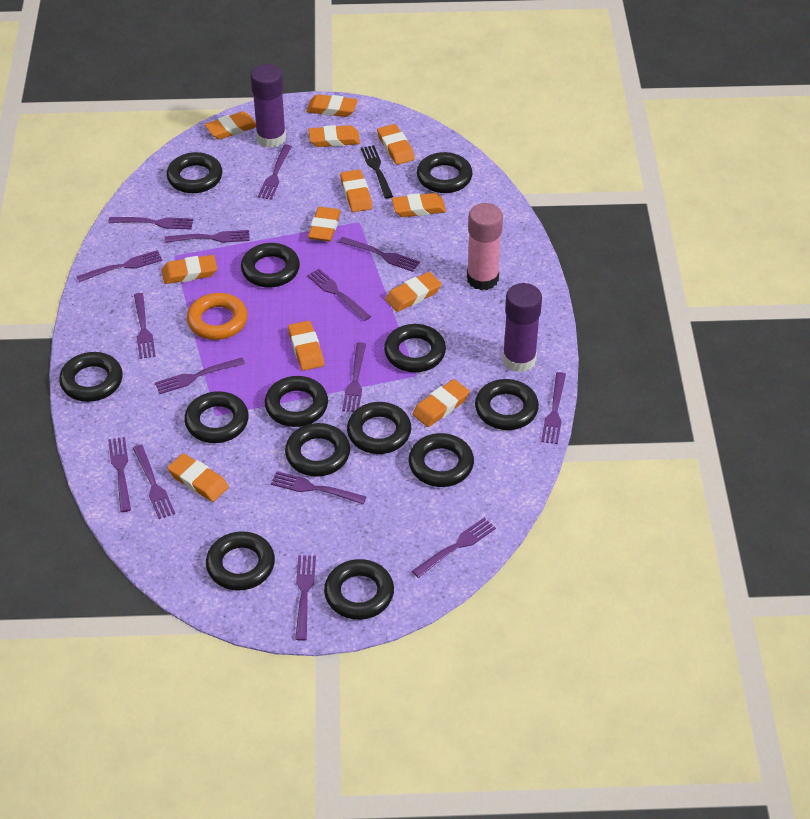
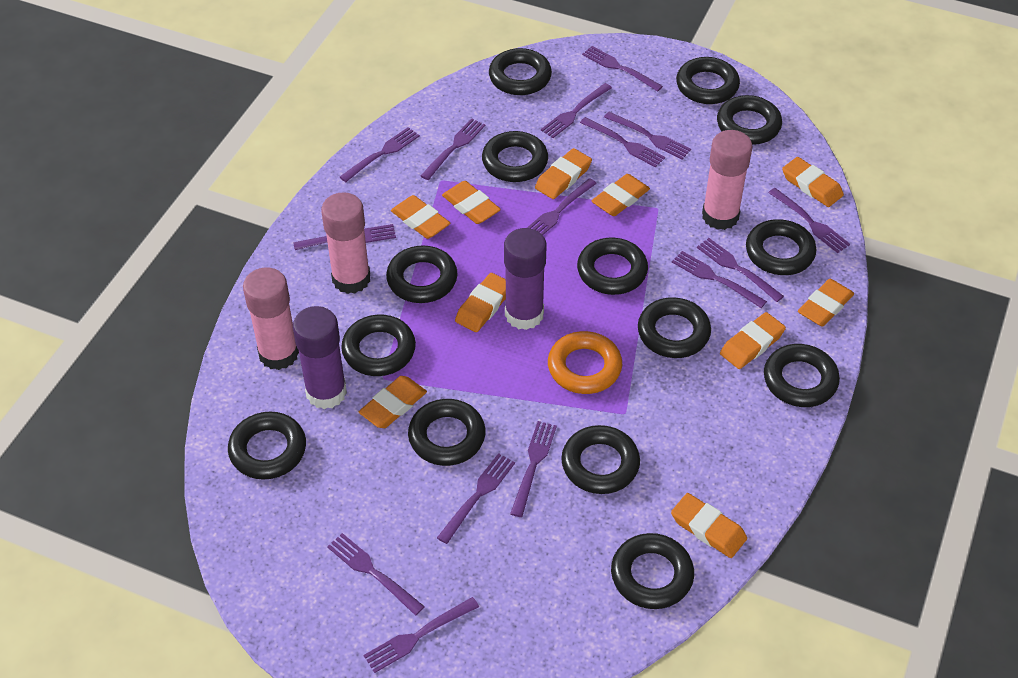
black fork: [361,145,393,199] = 1 -> none = 0
black ring: [59,352,123,402] [167,152,222,193] [184,391,249,443] [206,531,275,591] [241,243,300,287] [265,376,328,427] [285,423,350,477] [324,559,394,620] [347,402,411,454] [384,324,446,372] [408,433,474,487] [417,152,473,193] [475,379,539,430] = 13 -> [228,412,306,480] [341,315,416,376] [386,246,457,303] [408,399,485,466] [482,131,548,182] [489,48,552,95] [561,425,640,494] [577,238,648,295] [611,533,694,609] [638,297,711,358] [676,57,740,104] [717,95,782,145] [746,219,816,275] [764,344,840,407] = 14
orange eraser: [162,255,217,284] [167,453,229,502] [205,111,256,140] [288,321,324,371] [306,94,358,117] [308,125,360,147] [308,207,341,241] [340,170,372,212] [377,124,415,165] [385,272,442,312] [392,193,446,217] [412,379,470,427] = 12 -> [359,376,427,428] [391,195,451,239] [442,181,501,224] [455,273,506,332] [535,148,592,199] [591,174,650,216] [671,493,747,558] [720,312,786,369] [782,157,844,207] [798,279,854,327] = 10
pink glue stick: [467,203,503,290] = 1 -> [243,267,299,370] [321,192,370,294] [702,130,753,230] = 3

